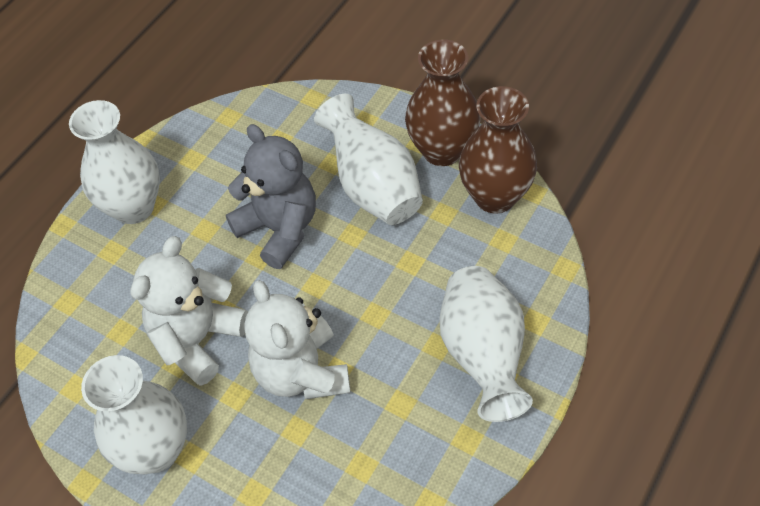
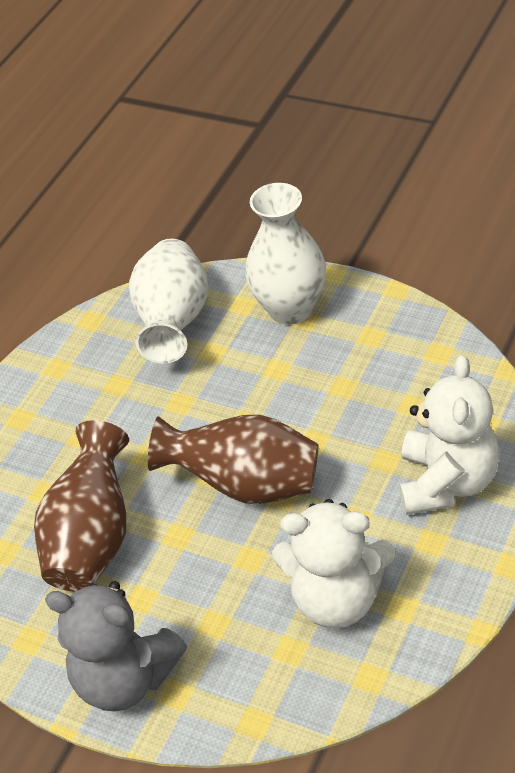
white vase: [69,100,160,224] [81,355,187,474] [314,94,423,225] [439,266,533,422] = 4 -> [129,239,208,364] [245,183,326,325] = 2

